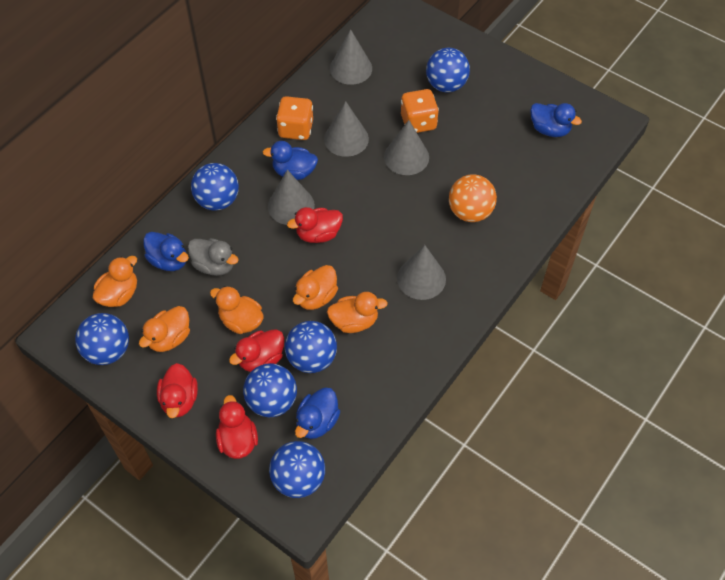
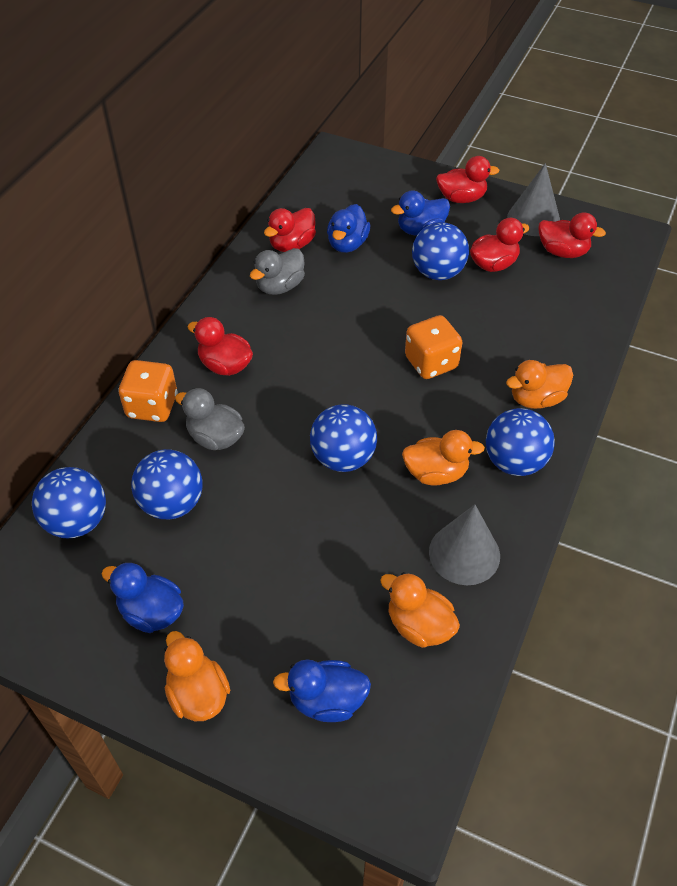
blue ball: [75,313,129,365] [191,163,239,210] [243,363,297,417] [269,441,325,498] [285,321,337,373] [426,48,470,93] = 6 -> [32,467,106,538] [131,449,203,519] [310,404,377,472] [412,222,469,280] [486,408,555,476] = 5
grey cone: [268,170,315,225] [324,101,369,157] [330,29,372,85] [384,120,429,175] [397,245,446,300] = 5 -> [429,504,500,585] [507,163,560,236] = 2
grey duck: [188,238,239,276] = 1 -> [175,388,245,450] [250,248,305,295] = 2
orange ball: [449,174,497,222] = 1 -> none = 0
orange duck: [93,256,137,307] [139,306,190,352] [210,286,264,334] [293,265,338,310] [327,292,388,333] = 5 -> [164,631,230,721] [380,572,460,648] [402,430,485,486] [506,360,573,409] = 4
red duck: [157,363,198,418] [216,395,258,459] [229,329,284,372] [287,207,343,243] = 4 -> [188,317,253,376] [264,208,316,252] [436,156,499,203] [470,218,530,272] [538,212,606,258] = 5

